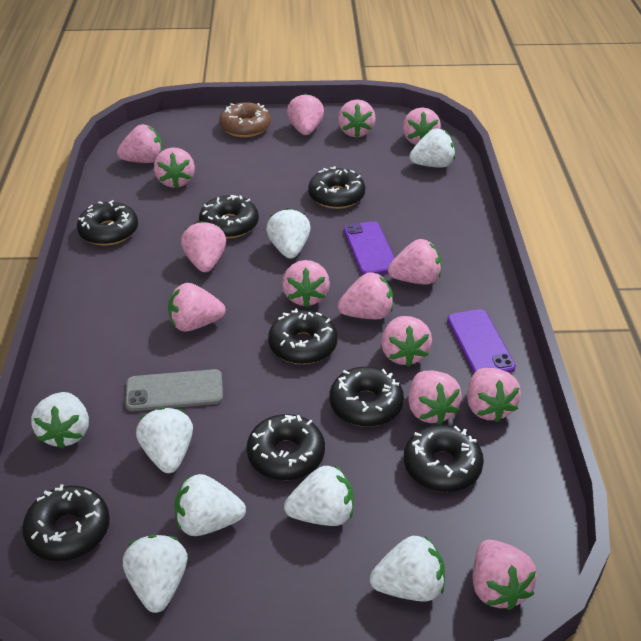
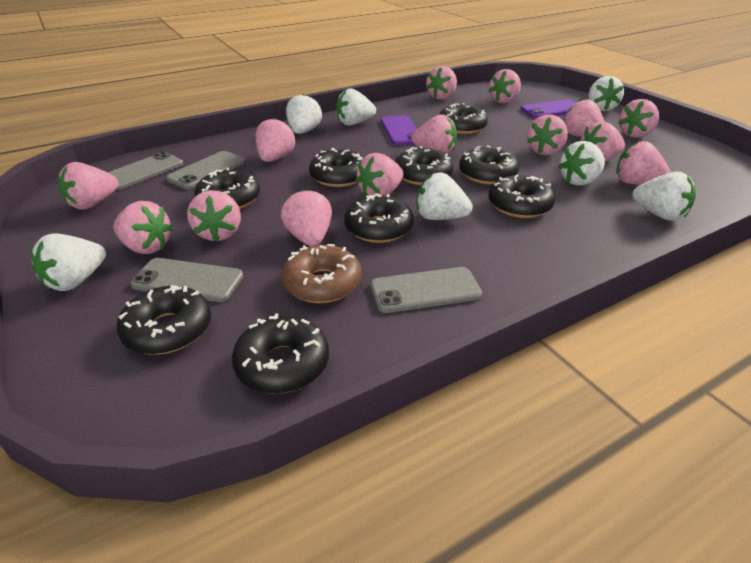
black donut: [22,484,110,561] [77,200,138,245] [199,195,259,238] [247,414,325,480] [268,308,338,364] [308,166,365,209] [330,367,404,427] [404,425,484,492] = 8 -> [117,285,211,355] [194,168,260,209] [232,313,329,394] [309,148,364,187] [344,194,414,243] [395,146,453,185] [439,103,488,134] [459,145,519,185] [489,175,555,218] = 9
grey phone: [125,369,223,411] = 1 -> [107,152,183,190] [130,258,243,302] [166,151,245,189] [371,267,482,313] = 4
white strawberry: [31,392,89,449] [123,535,188,613] [136,407,193,473] [174,474,246,536] [266,208,311,259] [284,465,354,526] [370,536,445,601] [409,129,455,168] = 8 -> [31,233,106,291] [286,94,322,134] [336,88,376,126] [417,172,473,220] [558,141,605,186] [589,76,624,111] [632,172,696,221] = 7

